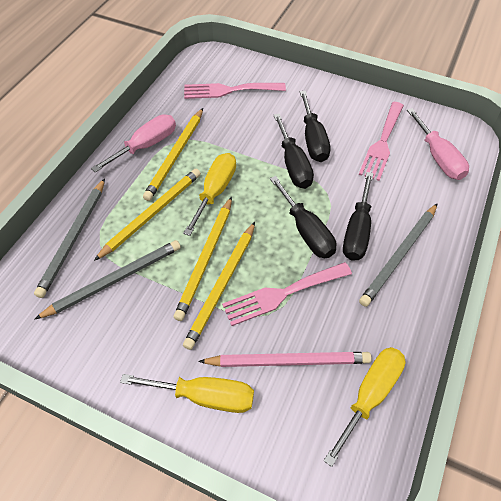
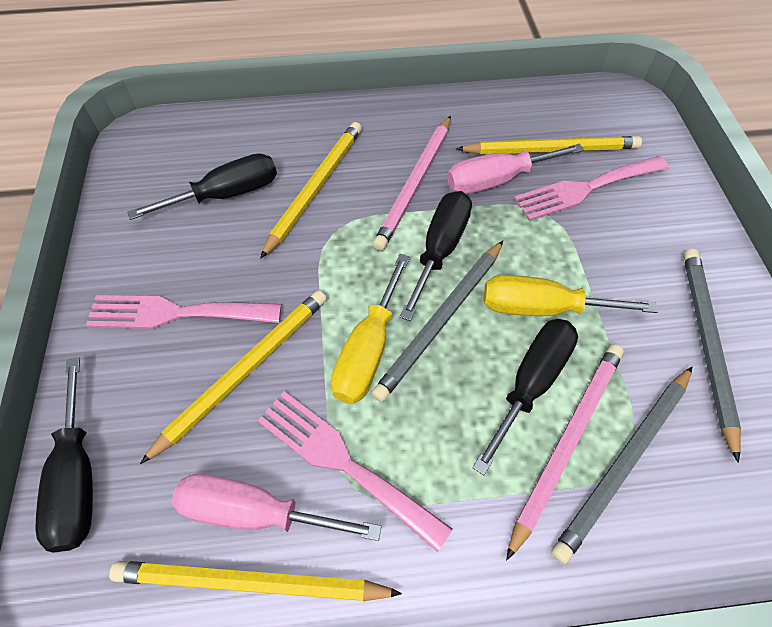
pink pencil: [198,352,372,367] = 1 -> [373,116,451,251] [506,344,624,560] = 2
yellow screwdriver: [120,374,254,413] [183,153,236,236] [324,347,405,467] = 3 -> [331,254,410,404] [484,275,658,316] = 2

